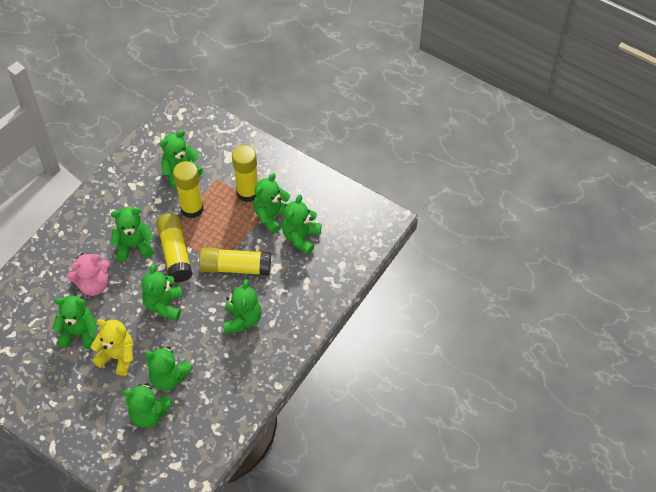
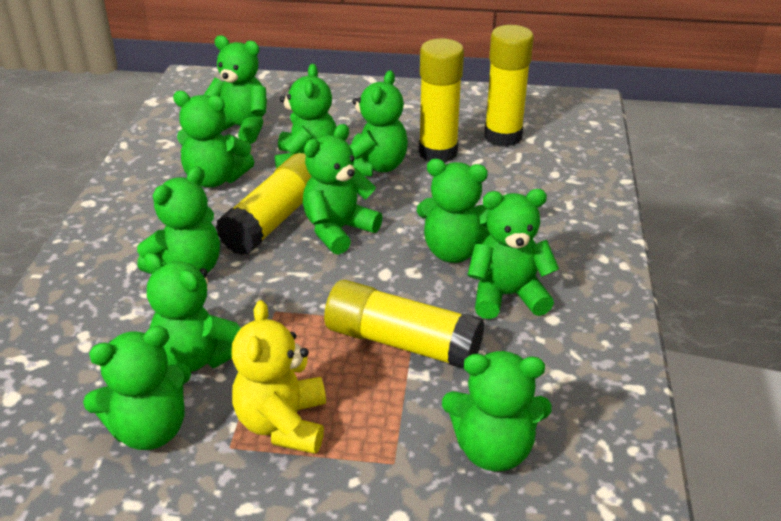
green teddy bear: [52,295,98,349] [110,207,154,261] [123,383,172,428] [141,264,183,321] [144,346,193,391] [159,130,203,189] [223,279,261,334] [253,173,290,234] [282,194,322,255] = 9 -> [83,326,191,450] [137,166,220,274] [144,253,241,372] [173,91,254,188] [204,35,267,144] [275,64,336,168] [303,124,383,255] [349,70,408,177] [417,159,490,263] [442,351,552,471] [467,189,559,319] = 11
pink teddy bear: [67,253,110,296] = 1 -> none = 0

